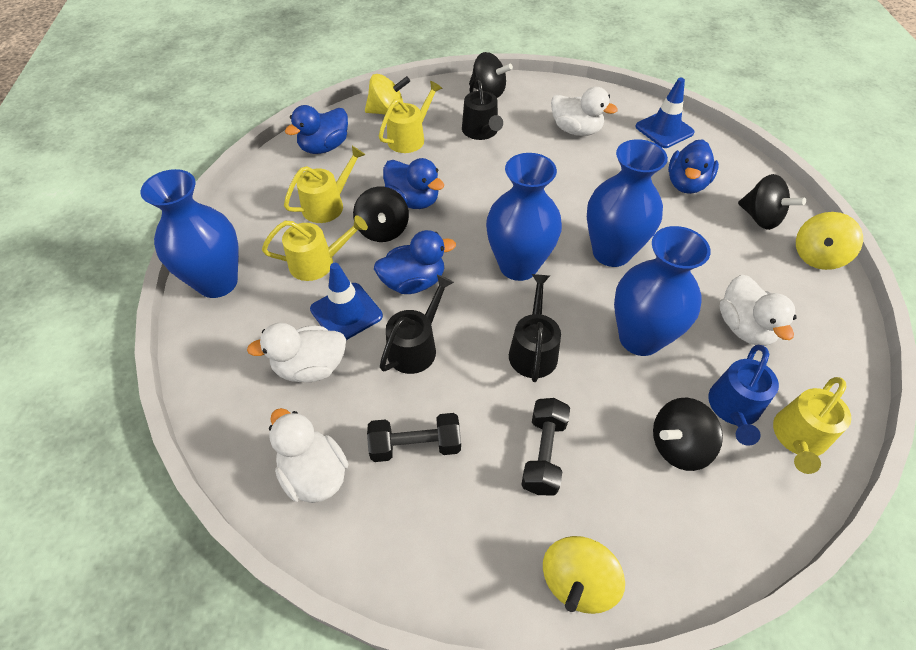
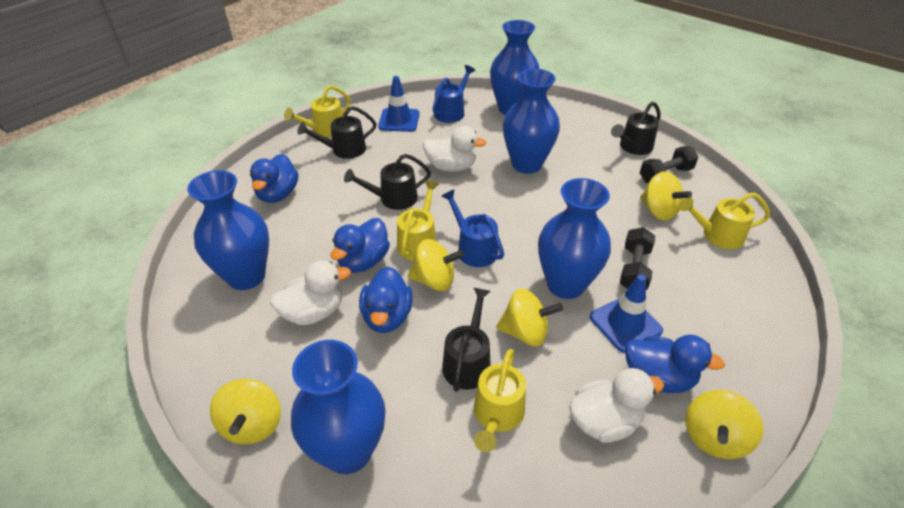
black spinning top: [353,186,409,242] [469,52,513,98] [653,398,723,471] [738,174,806,230] = 4 -> none = 0
black watering can: [380,275,454,374] [462,77,503,140] [509,274,561,382] = 3 -> [298,106,377,159] [344,154,431,210] [442,288,491,392] [611,101,661,155] = 4
blue vase: [141,169,239,298] [486,153,562,281] [587,139,668,267] [614,226,711,356] = 4 -> [187,170,269,290] [291,340,385,474] [490,20,540,115] [503,69,560,174] [538,178,611,299] = 5
blue watering can: [708,345,779,446] = 1 -> [432,65,475,123] [442,189,504,267] = 2
white duck: [247,323,346,382] [269,408,348,503] [551,87,618,136] [719,275,797,346] = 4 -> [270,261,351,325] [423,126,486,172] [569,368,664,443] = 3
yellow spinning top: [365,74,410,115] [543,536,625,614] [796,212,863,270] = 3 -> [210,379,281,444] [408,239,464,291] [496,288,563,347] [640,171,692,220] [685,390,763,459] = 5

